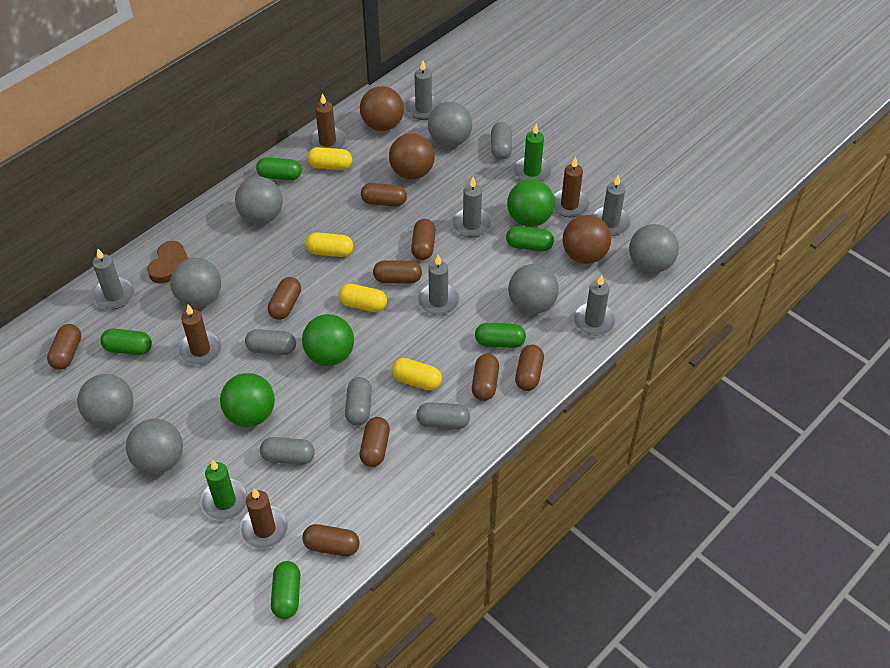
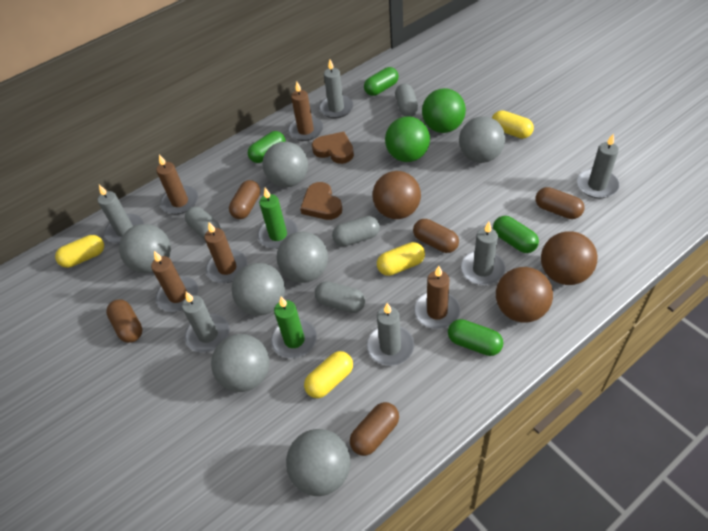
brown candle: [178,305,222,365] [239,488,289,549] [308,93,346,149] [553,157,590,217] = 4 -> [151,251,198,312] [156,155,198,214] [205,222,247,283] [288,82,323,141] [414,266,461,329] = 5
brown capsule: [47,324,81,370] [268,277,301,320] [302,524,360,556] [359,417,390,467] [361,183,407,207] [373,260,422,284] [411,219,436,260] [472,354,499,401] [515,344,544,391] = 9 -> [106,299,142,343] [229,180,260,219] [350,402,399,456] [413,219,459,253] [535,187,584,219] = 5
brown heart: [147,241,188,283] = 1 -> [300,182,342,220] [312,132,354,164] = 2
green ball: [220,373,275,427] [302,314,354,366] [507,179,555,227] = 3 -> [385,116,430,162] [422,88,466,133] = 2
green capsule: [100,329,152,355] [256,157,302,180] [271,561,300,619] [475,323,526,348] [506,226,554,251] = 5 -> [248,131,286,163] [364,67,399,96] [448,319,503,356] [493,216,539,253] = 4
grey capsule: [245,329,296,355] [260,437,315,465] [345,377,372,426] [416,402,470,429] [491,122,512,160] = 5 -> [185,207,221,240] [315,281,365,313] [332,216,380,246] [395,84,418,117] = 4

